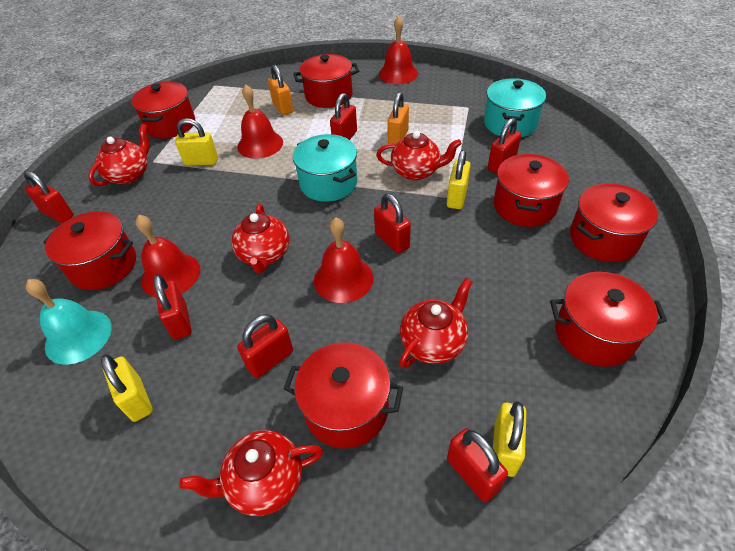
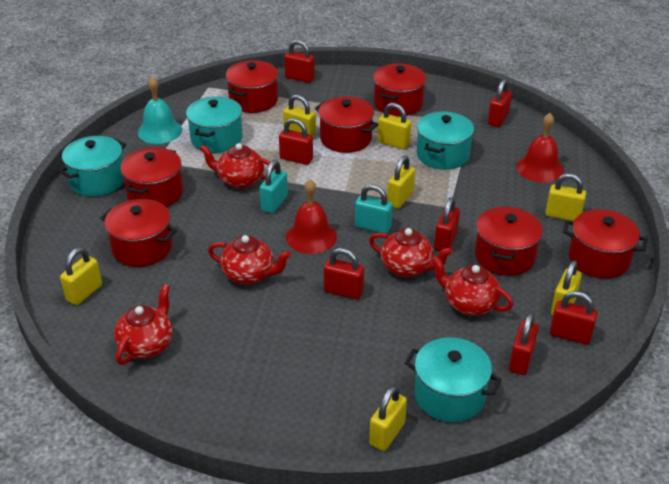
orange padlock: [268,65,293,115] [387,92,409,145] = 2 -> none = 0
red bell: [135,215,200,298] [237,84,283,159] [314,218,373,303] [379,16,418,84] = 4 -> [286,179,337,254] [517,113,564,183] = 2
turquoise padlock: none = 0 -> [260,160,288,213] [355,184,392,234] = 2
turquoise pot: [293,134,357,202] [484,78,546,137] = 2 -> [59,136,126,197] [186,96,243,153] [405,337,502,422] [417,112,474,170] = 4
yellow padlock: [101,355,153,422] [175,118,218,165] [447,150,471,209] [493,401,527,477] = 4 -> [60,247,102,305] [283,95,316,138] [369,385,407,451] [377,103,411,150] [387,156,415,208] [545,173,586,221] [551,260,582,316] = 7

